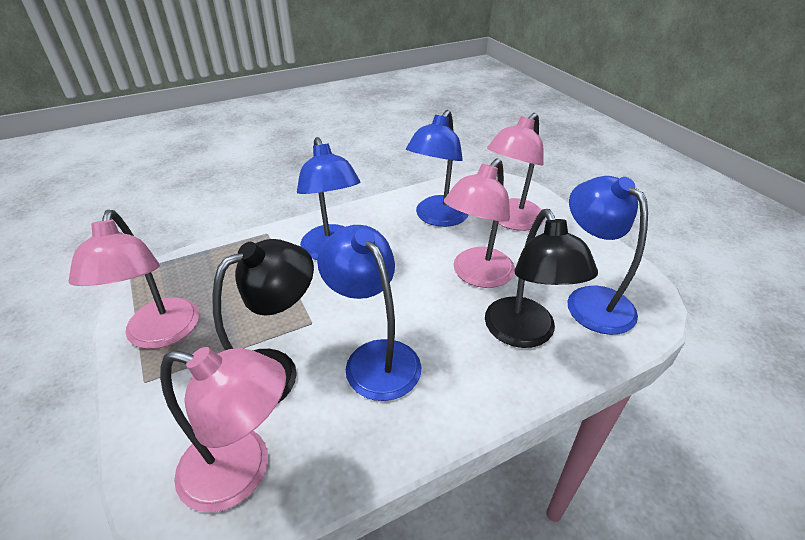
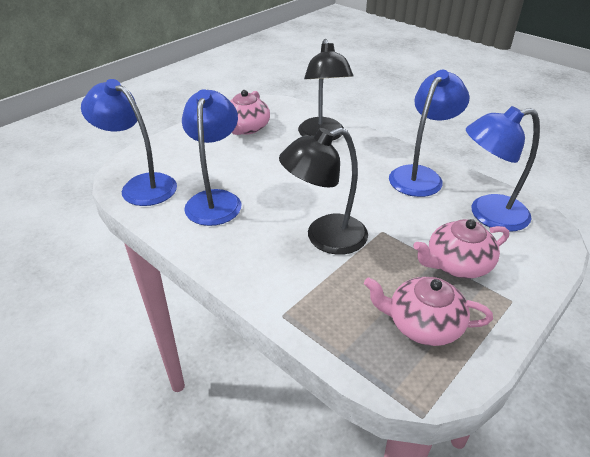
pink lamp: [69,210,199,349] [160,347,286,513] [444,158,515,288] [487,113,545,231] = 4 -> none = 0
pink teapot: none = 0 -> [230,90,270,135] [364,277,493,346] [413,219,509,279] = 3

